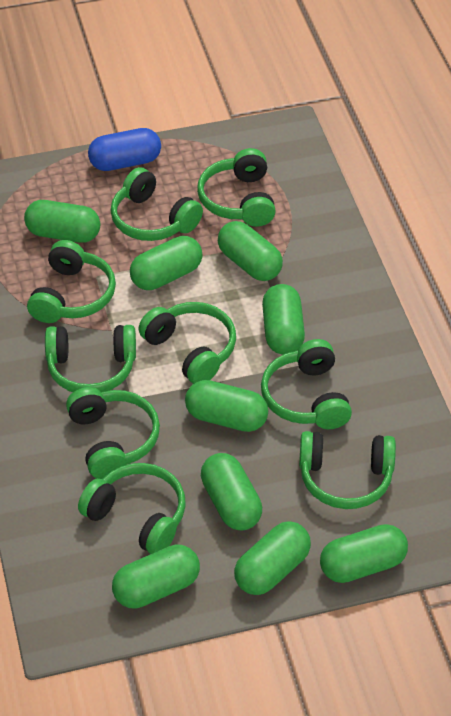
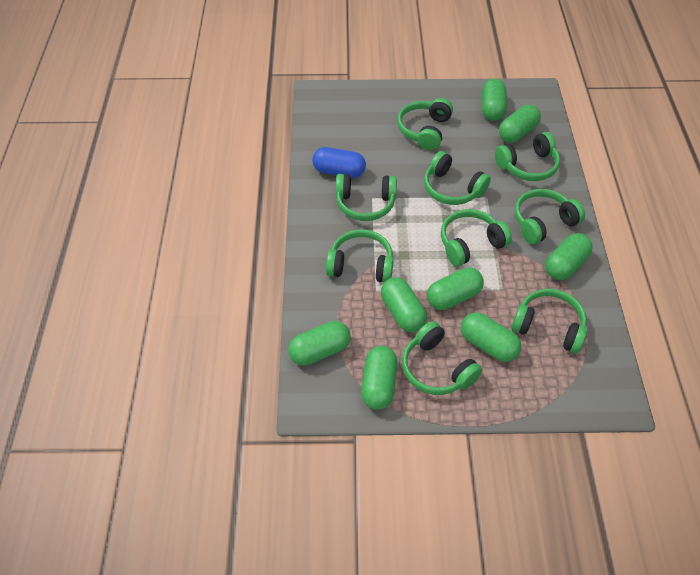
green capsule: [24,200,100,243] [112,544,200,609] [130,236,203,290] [185,380,268,432] [201,453,262,530] [218,221,283,281] [234,521,311,595] [262,284,305,355] [320,524,408,583] = 9 -> [288,321,351,366] [361,346,397,409] [381,278,427,332] [427,268,484,310] [461,312,522,362] [482,79,507,121] [499,105,541,143] [545,233,593,280] = 8

